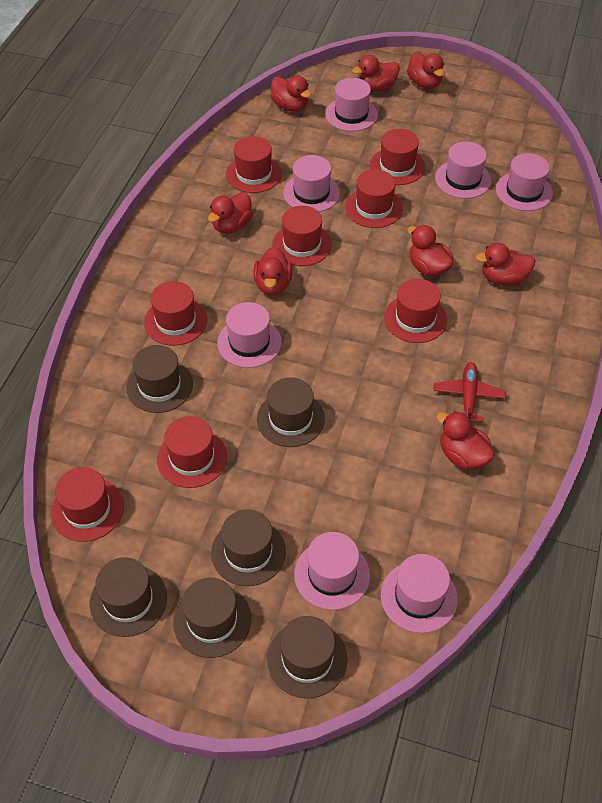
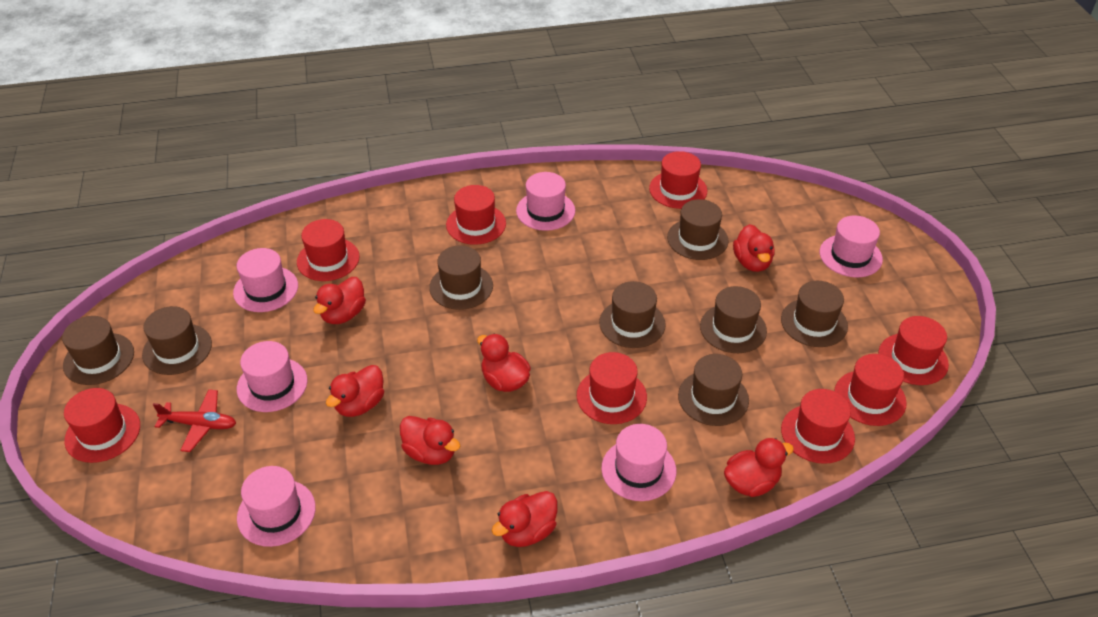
brown hat: [90,557,167,637] [126,345,193,413] [173,578,251,658] [211,509,286,586] [257,378,325,447] [267,616,347,699] = 6 -> [62,316,134,385] [142,306,212,375] [429,245,493,310] [599,281,666,348] [667,199,729,260] [678,354,749,426] [700,286,767,353] [781,281,848,347] = 8
pink hat: [217,302,282,368] [283,155,340,212] [294,532,370,610] [325,78,378,131] [381,554,458,633] [435,141,491,199] [496,153,553,211] = 7 -> [233,248,298,312] [237,341,308,412] [237,466,316,547] [516,172,575,231] [601,424,676,501] [820,216,883,277] = 6
red duck: [208,192,253,233] [253,247,293,295] [271,75,312,112] [352,55,400,92] [407,52,445,89] [407,225,454,276] [436,411,495,469] [475,243,535,285] = 8 -> [314,277,366,324] [326,365,384,417] [400,416,460,465] [477,334,531,392] [492,491,558,547] [724,438,794,497] [733,224,774,272] = 7

